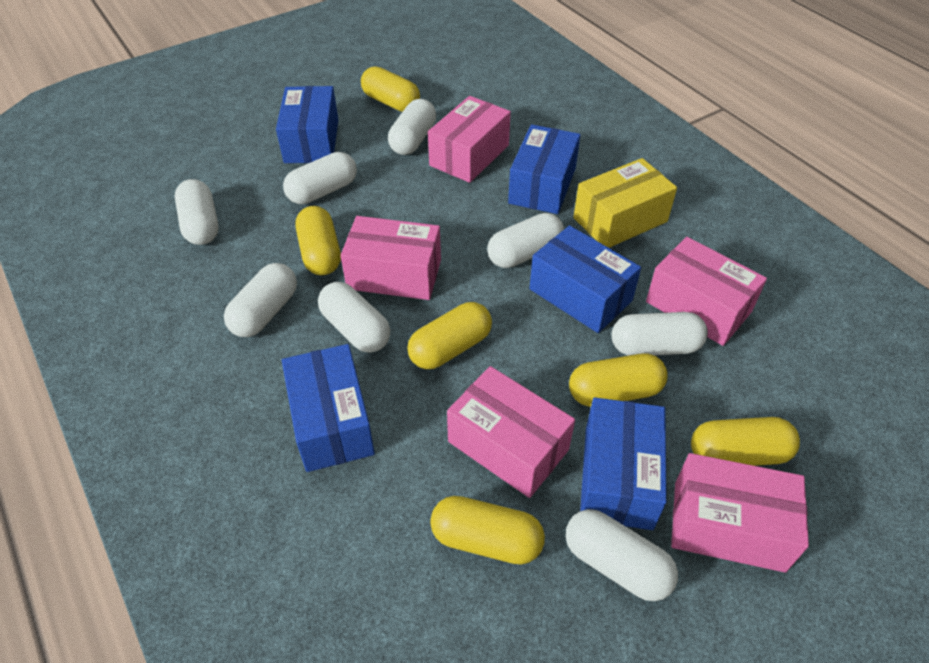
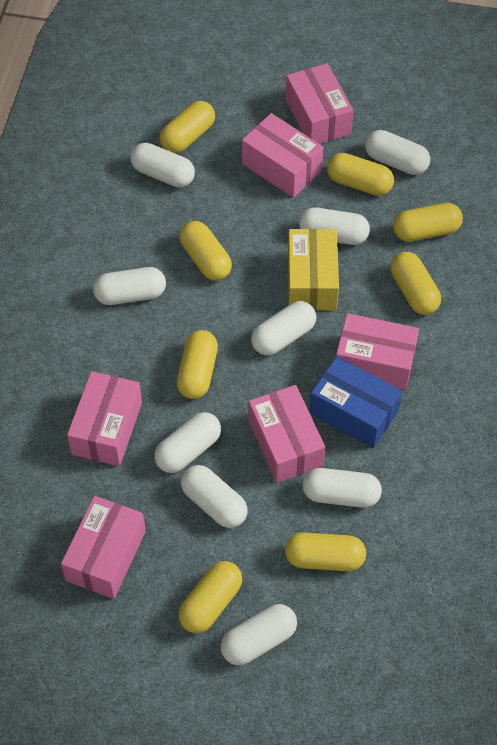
blue box: [276,86,338,163] [282,344,375,472] [508,124,580,214] [529,225,641,333] [580,397,667,530] = 5 -> [309,356,402,448] = 1
pink box: [341,216,441,300] [428,96,511,183] [447,366,575,498] [646,237,767,346] [671,453,809,573] = 5 -> [61,496,146,599] [67,371,142,466] [242,113,324,198] [249,385,325,483] [286,63,353,144] [336,313,419,390] = 6
white capsule: [175,179,218,245] [224,263,297,337] [283,152,357,204] [318,282,390,353] [388,99,436,155] [487,213,564,268] [566,509,678,601] [611,312,708,356] = 8 -> [93,267,166,305] [130,143,195,188] [154,412,221,473] [181,465,248,528] [220,604,297,666] [251,301,316,356] [299,207,370,245] [303,468,382,508] [365,130,430,175] = 9
yellow capsule: [296,206,341,275] [361,67,420,112] [407,302,492,369] [430,496,545,565] [569,353,668,407] [691,417,800,466] = 6 -> [160,101,215,153] [177,330,218,399] [178,561,242,633] [179,221,232,281] [285,532,366,571] [327,153,394,196] [390,252,441,315] [393,203,463,242] = 8

